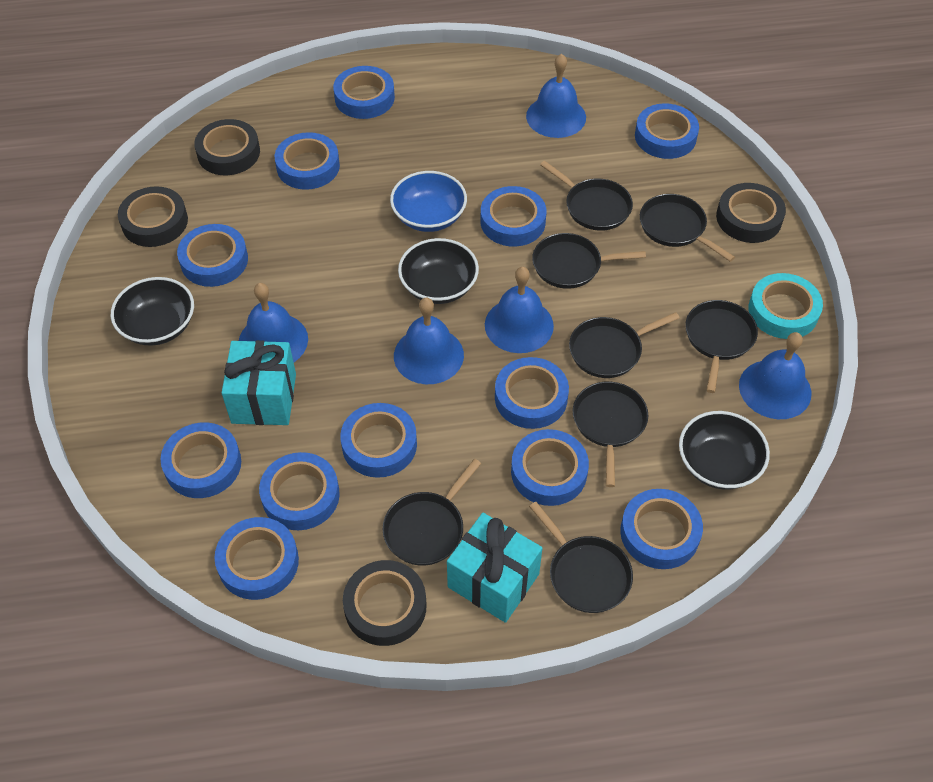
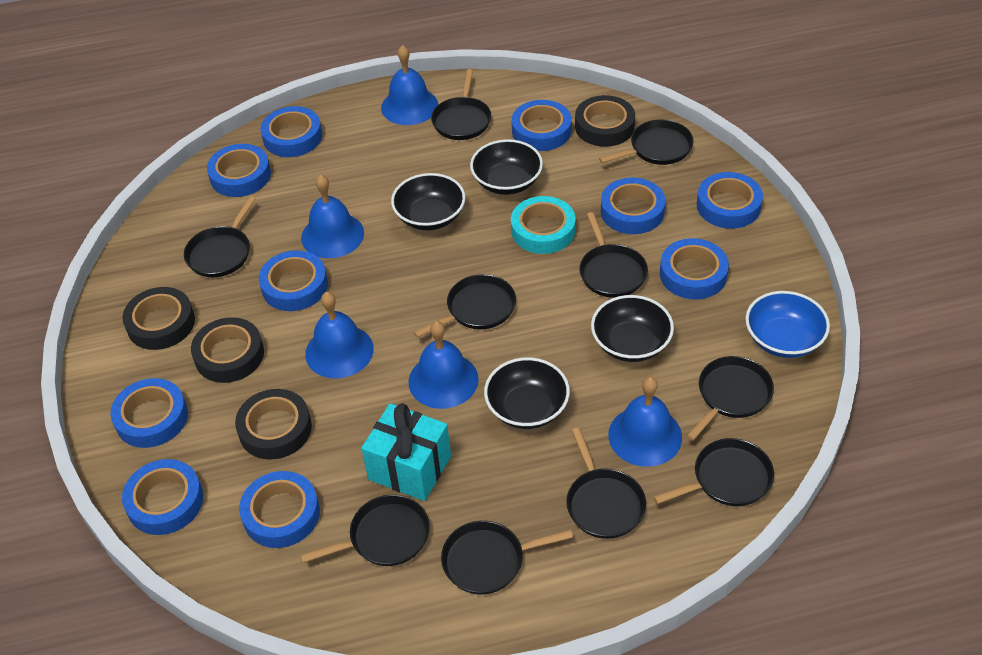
black bowl: [111,277,194,346] [398,238,479,304] [679,411,770,490] = 3 -> [391,173,465,230] [470,139,543,195] [484,357,570,429] [591,295,674,362] = 4
black pan: [383,459,481,566] [529,502,633,613] [532,233,646,289] [540,161,633,231] [569,312,679,378] [573,381,648,487] [640,194,735,262] [685,300,758,393] = 8 -> [184,196,256,277] [300,495,430,566] [414,274,516,338] [431,69,491,140] [441,521,573,594] [566,428,646,539] [579,212,648,298] [599,120,694,165] [653,438,774,506] [687,356,774,441] = 10
blue tape: [161,422,241,498] [177,224,248,287] [214,517,299,600] [259,452,340,530] [275,132,340,190] [333,66,395,119] [340,403,417,478] [480,186,546,247] [495,357,569,429] [511,429,589,506] [620,489,703,569] [635,103,699,159] = 12 -> [110,378,188,448] [122,459,203,535] [207,144,271,197] [239,471,320,548] [259,250,328,311] [261,106,322,157] [512,100,572,151] [601,178,665,234] [660,238,729,299] [697,172,763,229] = 10
turquoise gift: [222,340,296,425] [447,513,542,623] = 2 -> [361,403,451,501] = 1

